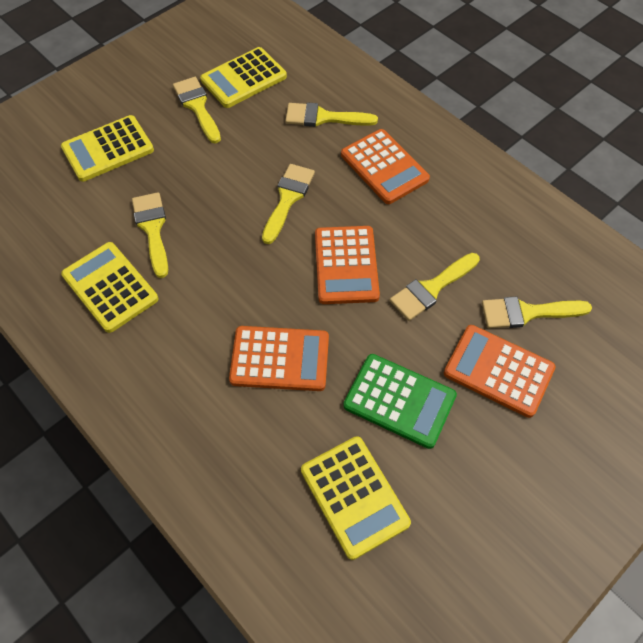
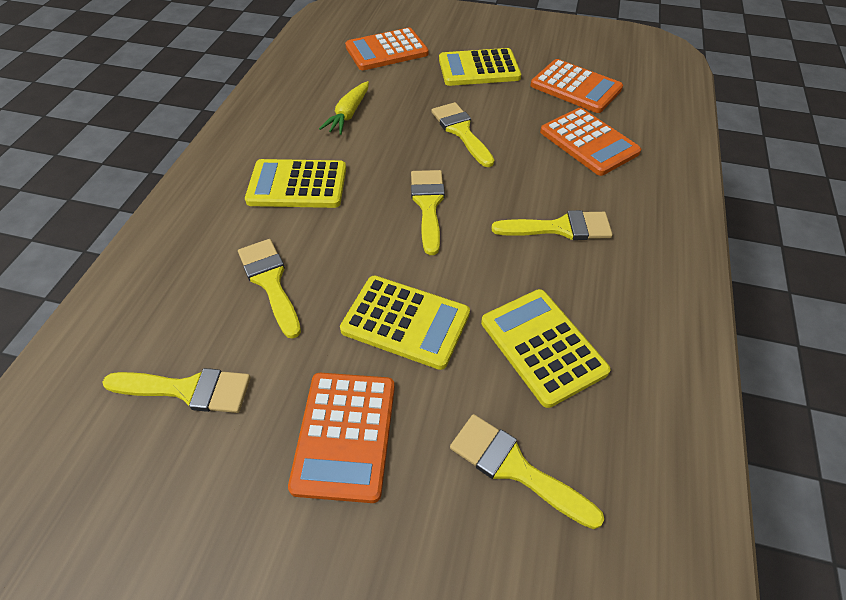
green calculator: [343,354,457,449] = 1 -> none = 0
yellow carrot: none = 0 -> [319,81,369,135] = 1

